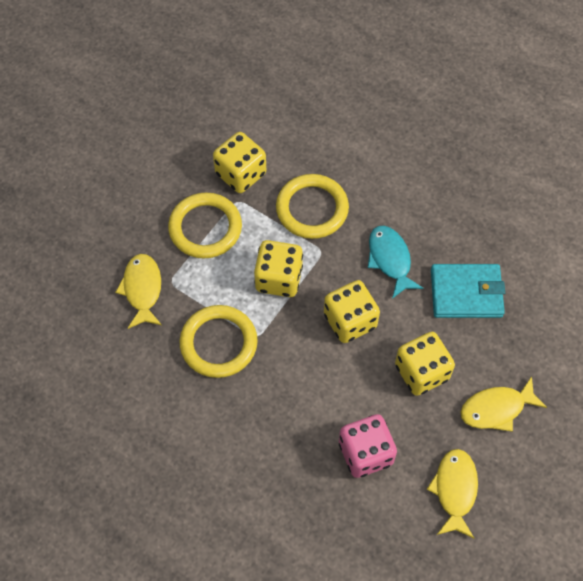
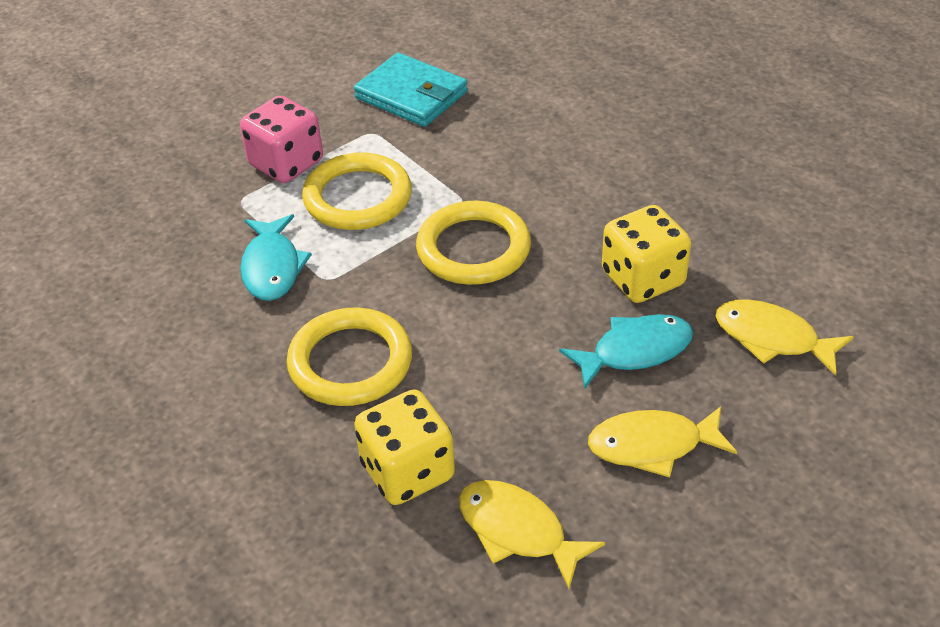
turquoise fish: [368,226,423,299] = 1 -> [240,214,312,301] [559,314,693,390] = 2
yellow dice: [213,132,266,193] [254,240,303,297] [324,280,380,343] [395,332,455,396] = 4 -> [354,389,455,505] [602,205,691,303] = 2

